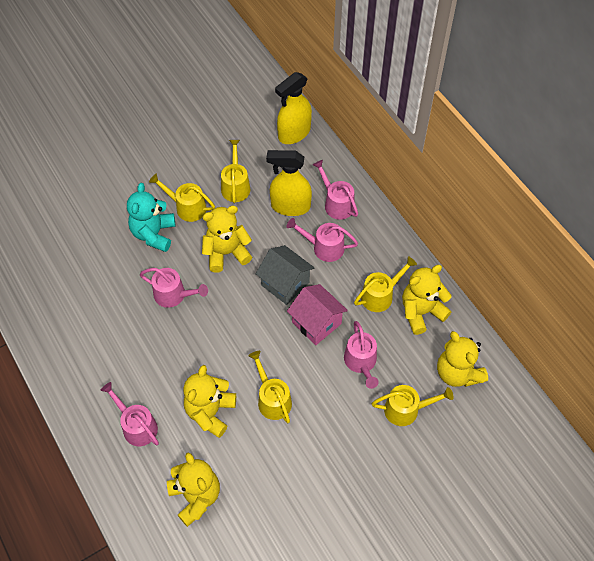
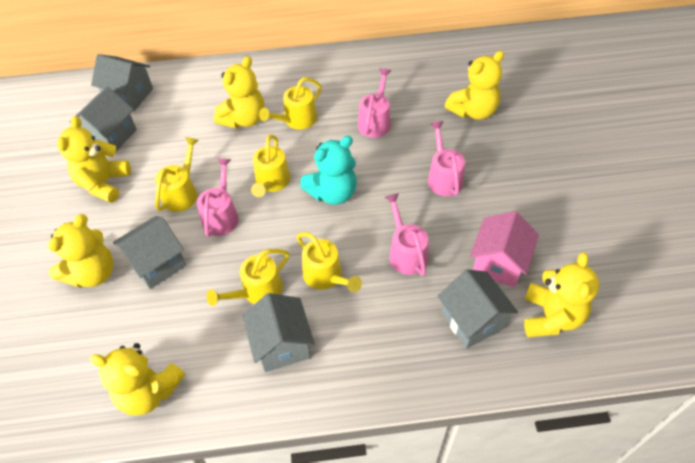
grey house: [256,245,315,305] = 1 -> [70,86,137,151] [91,54,153,111] [113,216,186,289] [242,293,315,372] [438,269,518,349] = 5
pink watering can: [100,382,159,446] [140,268,208,308] [287,218,358,262] [313,160,358,220] [344,321,378,389] = 5 -> [197,158,239,237] [358,68,391,138] [385,193,429,276] [428,121,465,196] = 4
yellow spray bottle: [266,150,312,216] [275,72,312,144] = 2 -> none = 0
yellow teddy bear: [167,452,220,527] [183,365,236,438] [202,206,252,273] [402,265,452,335] [437,331,488,387] = 5 -> [48,214,113,288] [57,116,131,203] [90,343,186,416] [214,56,264,129] [445,51,504,120] [524,252,599,337] = 6

